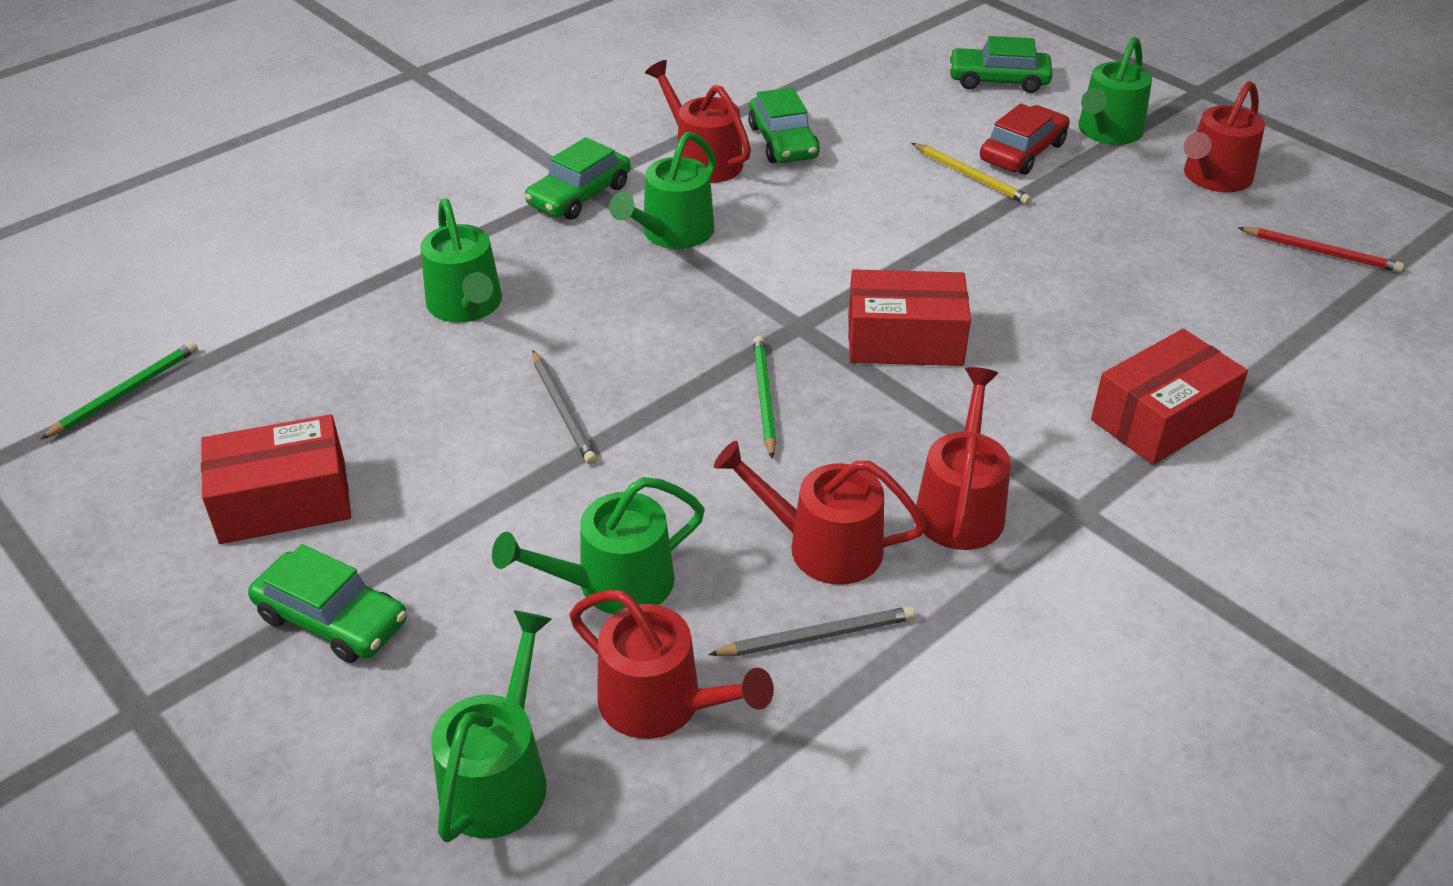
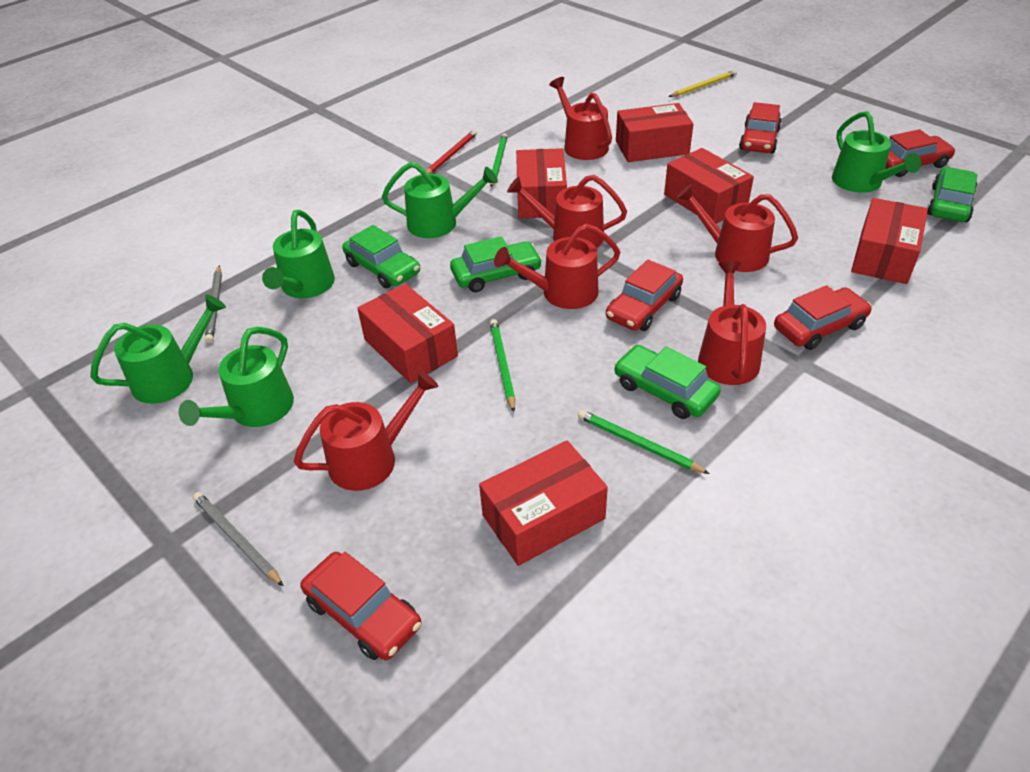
green pencil: [40,342,198,439] [753,336,776,459] = 2 -> [490,133,508,187] [490,319,515,412] [578,410,710,474] = 3
red box: [201,414,351,544] [848,269,971,366] [1091,329,1248,465] = 3 -> [357,284,458,383] [479,440,608,566] [516,148,567,218] [616,103,693,162] [664,148,754,224] [851,198,928,284] = 6
red car: [980,103,1070,175] = 1 -> [300,552,422,660] [606,260,683,331] [739,102,782,153] [774,285,872,350] [885,129,955,177] = 5
red watering can: [569,590,774,739] [645,60,751,183] [714,441,926,585] [916,367,1011,550] [1184,81,1265,192] = 5 -> [294,371,439,491] [494,224,620,309] [507,175,627,248] [549,77,612,160] [676,184,798,272] [698,261,766,385] = 6

